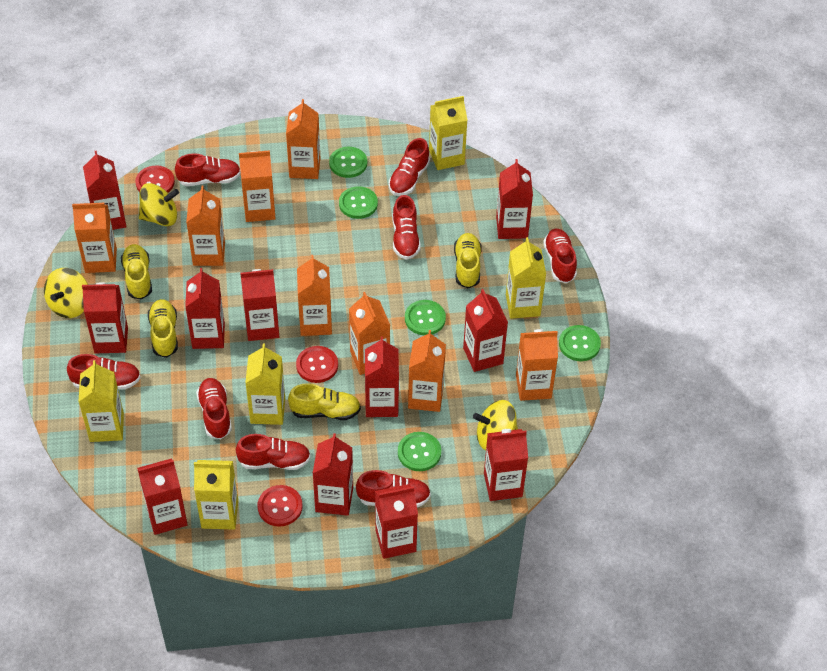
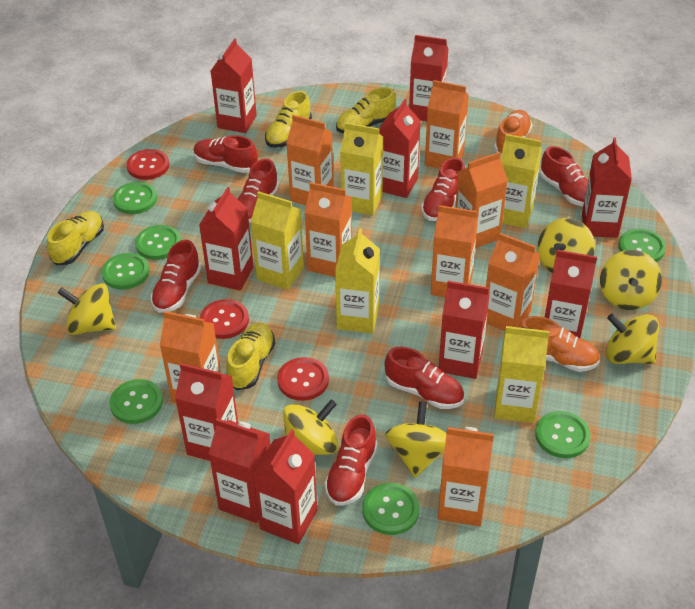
green button: [329,147,367,178] [339,186,378,219] [398,432,441,471] [405,300,446,335] [559,325,601,361] = 5 -> [102,253,149,290] [109,379,163,424] [113,182,157,214] [135,225,181,260] [363,483,420,535] [535,411,591,458] [618,229,666,262] = 7
orange shoe: none = 0 -> [494,110,532,154] [518,316,600,372] = 2
red carton: [82,282,128,353] [83,151,126,230] [137,458,188,535] [185,268,225,349] [240,269,279,341] [313,433,353,516] [365,336,399,417] [375,484,418,559] [463,289,508,372] [484,429,528,501] [496,159,533,239] = 11 -> [175,363,238,461] [199,187,254,291] [209,418,270,523] [211,38,257,133] [253,429,317,544] [379,99,421,198] [409,35,448,121] [439,281,490,379] [544,250,597,338] [582,138,632,238] = 10
red shoe: [67,354,141,389] [175,153,241,186] [196,378,232,439] [236,434,311,470] [356,470,431,507] [389,138,430,196] [393,195,421,260] [543,229,577,283] = 8 -> [151,240,201,313] [194,135,258,173] [238,159,279,223] [324,415,378,505] [384,346,464,409] [421,157,465,221] [540,146,588,206] = 7
yellow spinning top: [44,268,88,318] [139,183,179,226] [473,400,518,450] = 3 -> [58,283,116,335] [283,400,338,455] [385,401,447,478] [537,218,595,273] [600,250,662,310] [606,313,659,364] = 6

